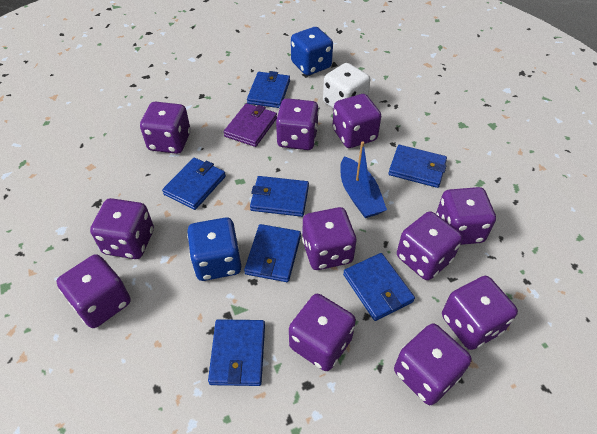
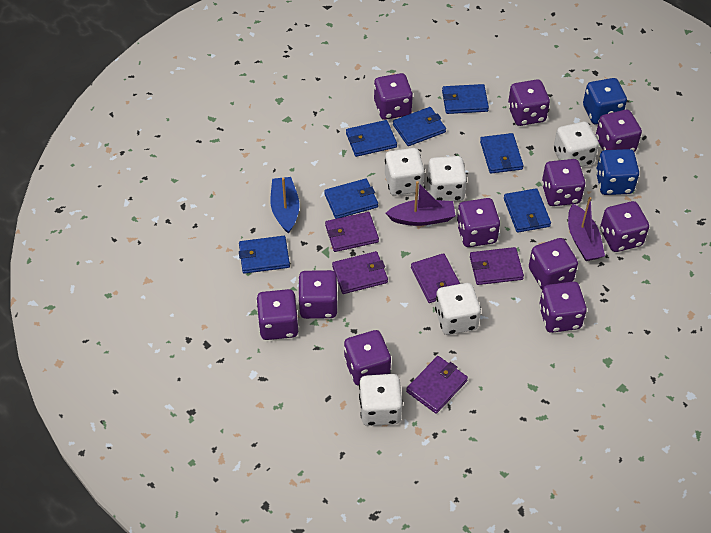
purple boat: none = 0 -> [386,181,456,226] [568,197,605,261] = 2
purple wallet: [223,103,277,147] = 1 -> [325,212,379,252] [332,251,388,294] [406,356,468,414] [411,253,460,303] [470,247,524,285] = 5
white dice: [323,63,370,109] = 1 -> [359,374,403,426] [385,148,425,196] [427,156,467,201] [435,283,481,335] [553,122,599,167] = 5

